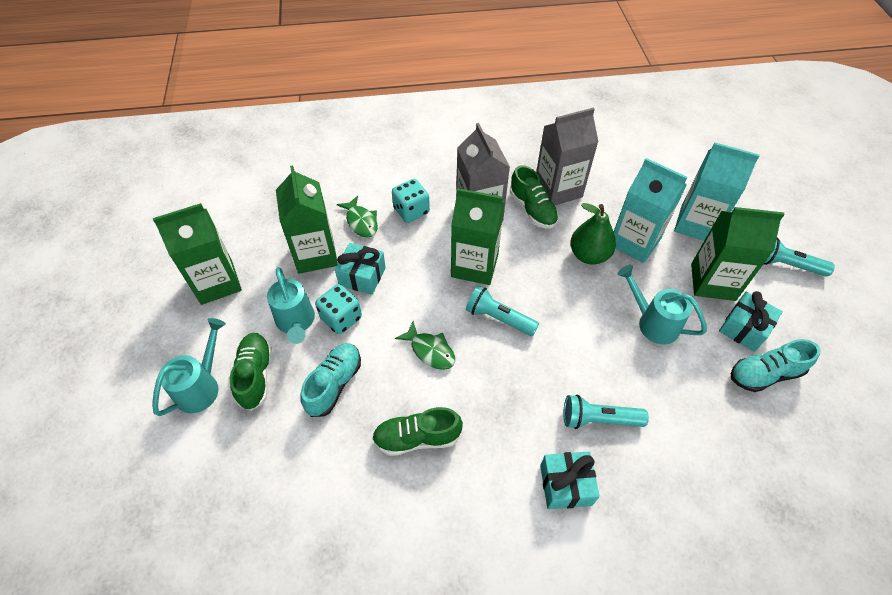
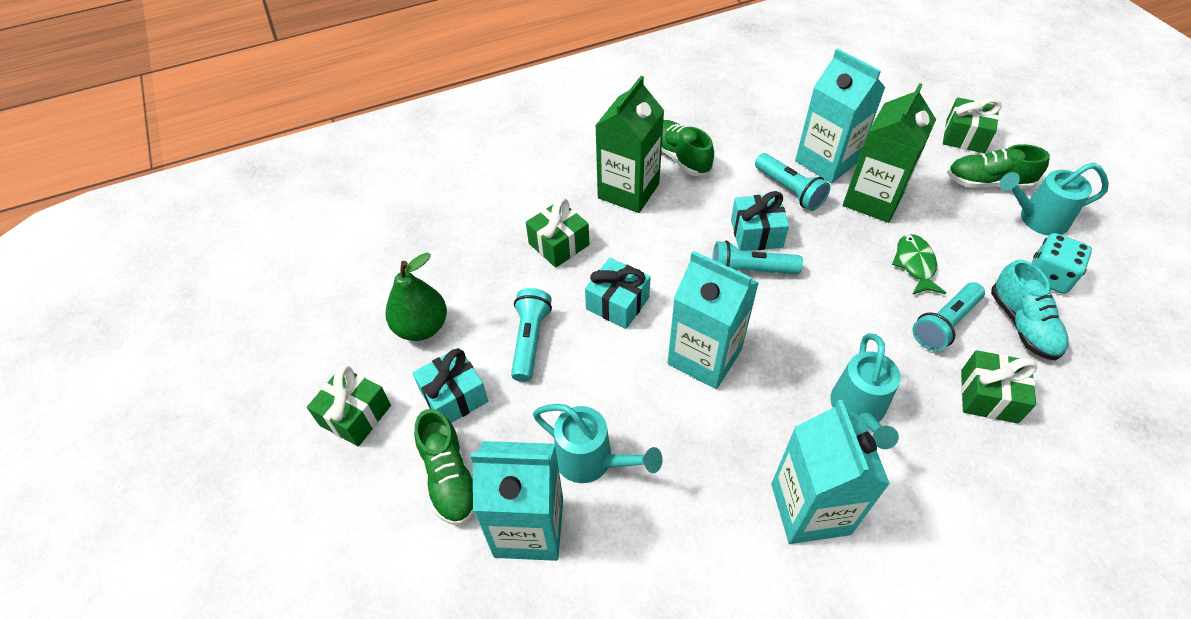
green carton: [153,203,242,305] [276,166,338,274] [451,188,505,285] [691,207,785,301] = 4 -> [595,76,664,213] [843,83,936,223] = 2
green fish: [337,196,378,238] [395,321,455,370] = 2 -> [892,234,946,295] = 1
green gift: none = 0 -> [307,366,391,447] [526,198,589,268] [943,97,1002,153] [961,350,1037,424] = 4
grey carton: [456,123,510,222] [536,108,598,206] = 2 -> none = 0
turquoise carton: [614,158,688,263] [674,143,760,241] = 2 -> [471,441,563,561] [668,251,759,389] [771,400,890,544] [795,48,886,183] = 4
turquoise dice: [315,284,362,334] [392,179,430,223] = 2 -> [1032,233,1092,294] = 1
turquoise flashlight: [466,285,539,336] [563,395,649,429] [764,238,835,277] = 3 -> [511,288,552,382] [712,241,803,274] [755,153,830,211] [912,282,985,351] = 4
turquoise shoe: [301,343,361,417] [731,339,820,392] = 2 -> [991,260,1069,360] = 1

